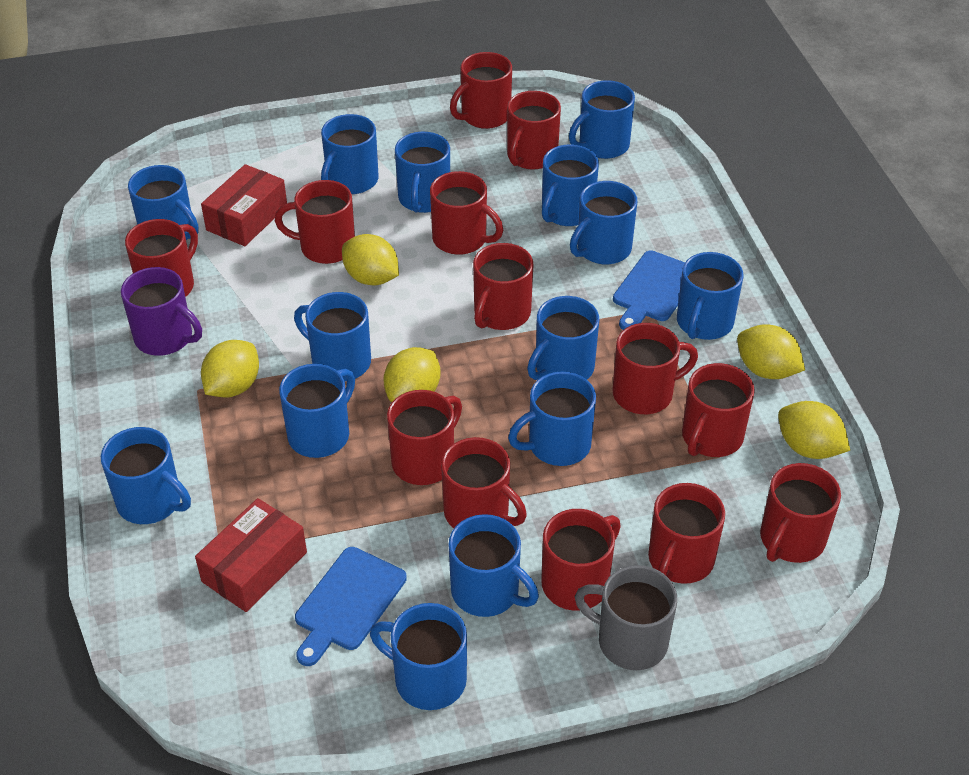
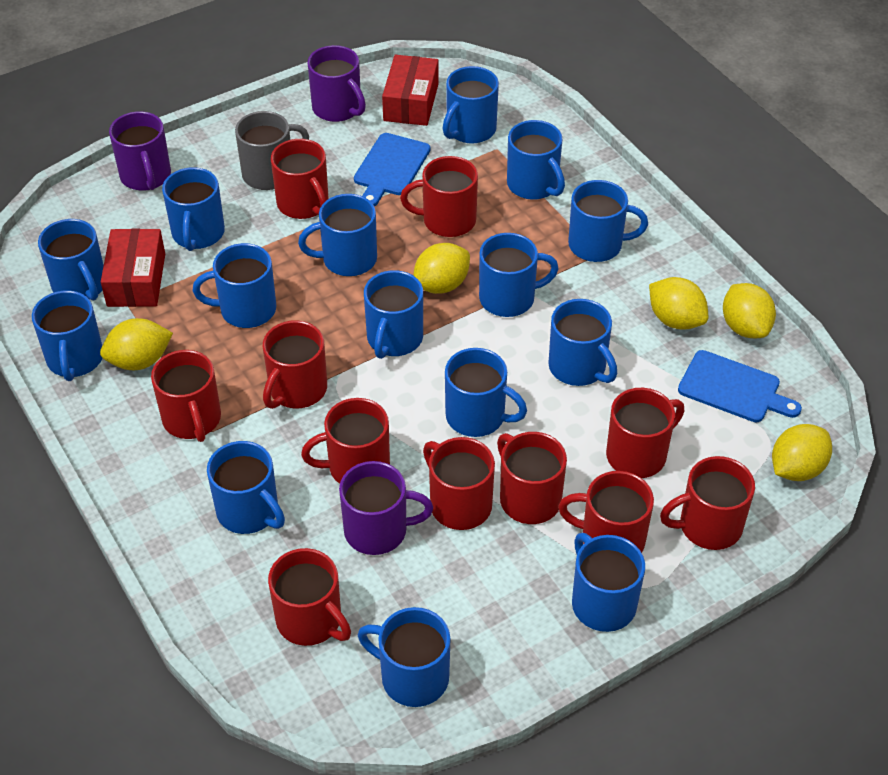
blue mug: [101,427,191,524] [128,165,199,240] [279,364,355,458] [294,292,371,381] [321,114,379,194] [370,603,467,710] [395,132,450,213] [449,514,539,617] [508,372,596,466] [527,296,599,380] [542,145,599,226] [569,80,635,159] [570,181,637,264] [677,252,743,340] = 14 -> [32,291,102,381] [38,219,104,301] [162,167,225,251] [193,243,276,328] [207,441,285,534] [298,194,377,276] [358,607,450,707] [364,270,423,359] [443,66,499,144] [445,348,527,437] [479,233,559,317] [507,120,565,200] [548,299,617,386] [568,180,648,262] [572,533,645,632] = 15
purple mug: [121,267,202,356] = 1 -> [109,111,171,191] [307,45,366,122] [339,461,433,555] = 3
red mug: [125,219,198,297] [275,180,355,264] [387,390,462,485] [430,171,503,255] [441,437,527,528] [450,52,512,129] [473,243,534,330] [507,91,561,170] [541,509,621,611] [613,323,698,414] [648,483,725,584] [682,363,755,457] [760,463,841,563] = 13 -> [151,350,221,442] [263,320,327,409] [268,548,351,646] [271,139,329,219] [301,398,390,484] [400,156,478,237] [423,437,495,530] [497,432,567,524] [558,471,654,553] [606,388,684,478] [660,456,755,550] = 11

